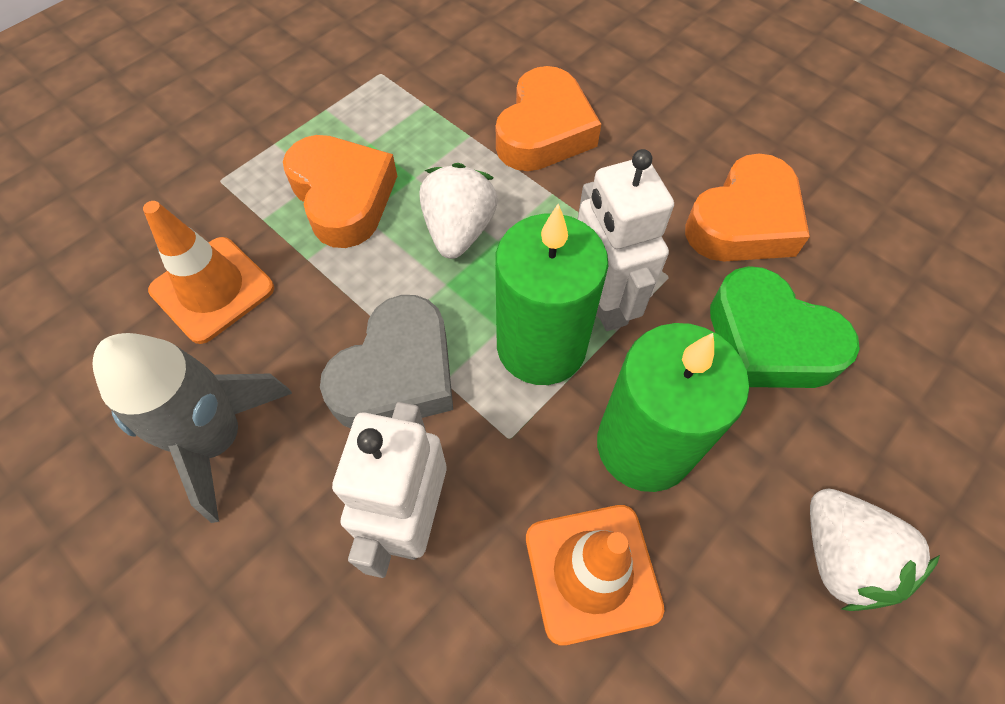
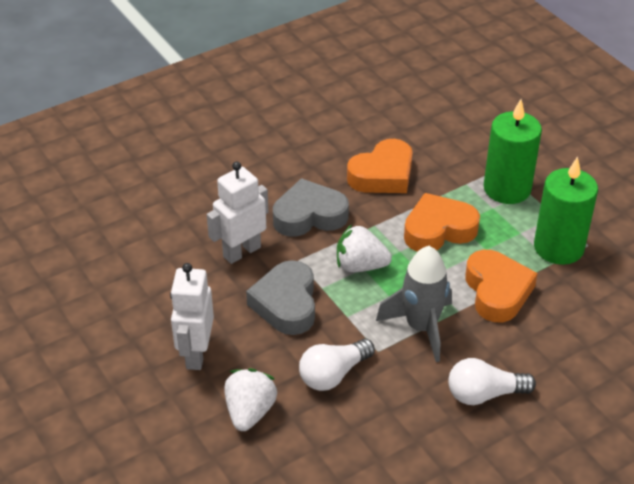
green heart: [710,266,860,388] = 1 -> none = 0
grey heart: [320,295,453,428] = 1 -> [246,260,315,335] [273,178,349,237] = 2
orange traffic cone: [143,201,274,344] [526,505,665,646] = 2 -> none = 0
white light bulb: none = 0 -> [299,339,375,391] [448,358,536,405] = 2

